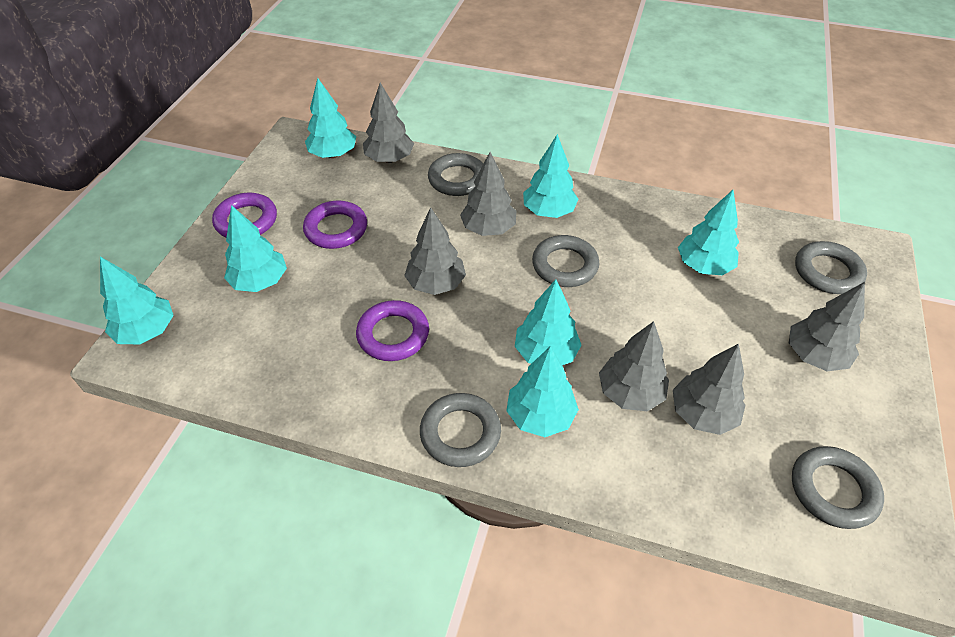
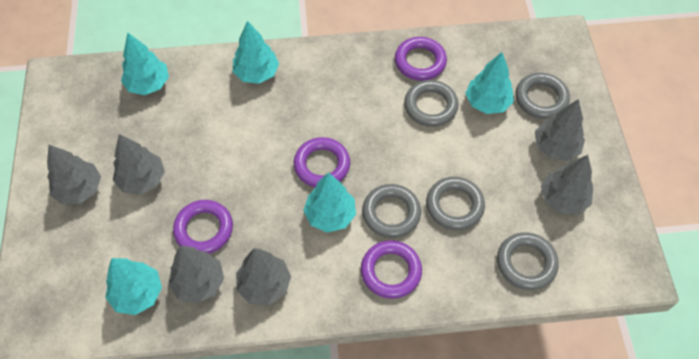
purple ring: [212,193,277,237] [303,201,367,249] [356,300,429,361] = 3 -> [173,200,233,254] [294,137,350,187] [361,240,422,299] [395,37,447,81] = 4
turquoise tree: [100,257,174,344] [224,205,287,292] [305,78,356,158] [506,346,579,437] [515,279,581,365] [523,134,578,218] [678,190,739,276] = 7 -> [106,258,162,315] [121,32,169,95] [233,21,279,84] [303,172,356,233] [465,52,514,114] = 5

